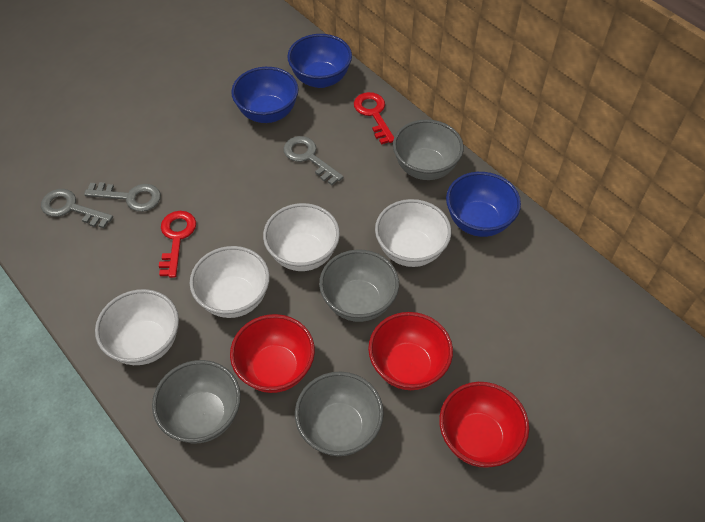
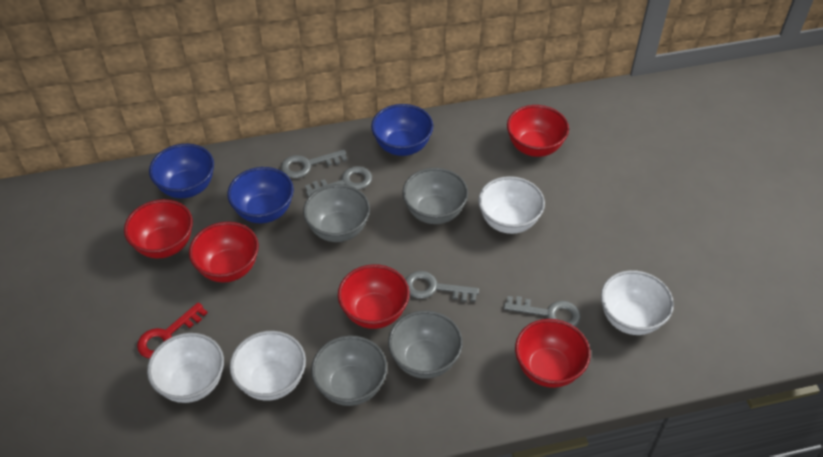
grey key: [41,189,113,228] [84,182,161,212] [283,136,344,185] = 3 -> [281,150,347,178] [305,166,372,197] [405,271,479,302] [504,296,581,327] = 4
red bowl: [230,314,315,393] [368,312,453,390] [439,382,529,468] = 3 -> [124,199,193,259] [189,222,259,283] [338,264,410,329] [507,105,569,157] [515,319,591,388] = 5
red key: [159,211,196,278] [354,92,394,145] = 2 -> [137,302,207,358] = 1

